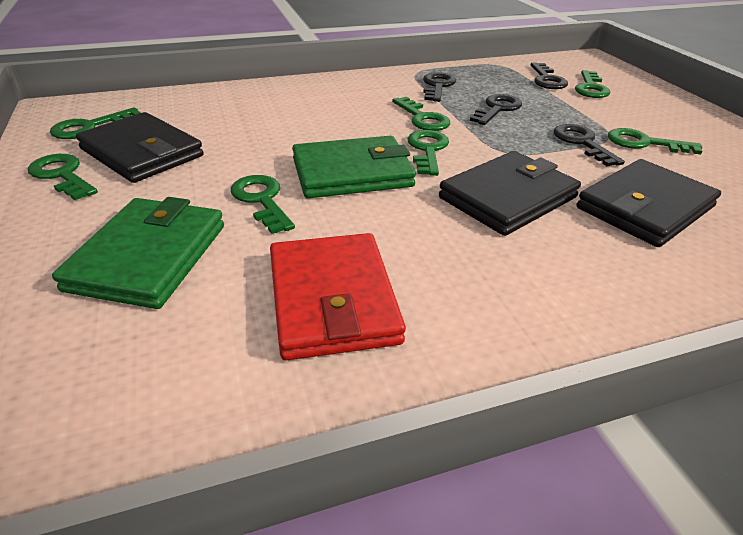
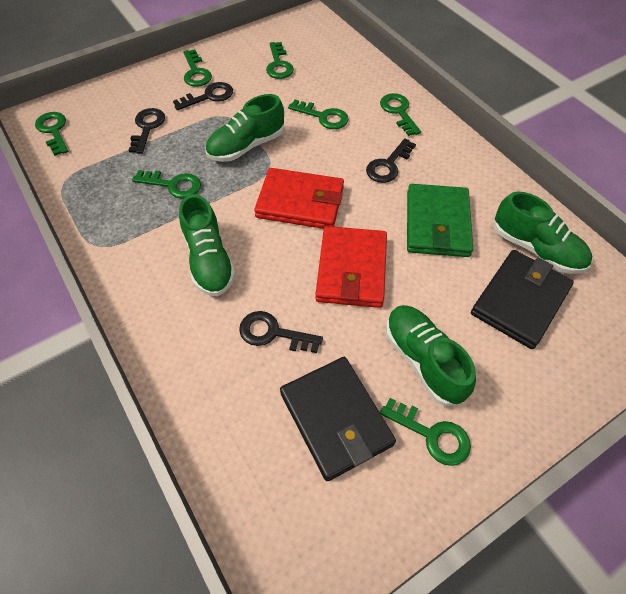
black wallet: [76,112,204,183] [439,151,581,236] [576,159,721,247] = 3 -> [280,357,396,481] [471,250,574,349] = 2
green shoe: none = 0 -> [179,194,236,296] [205,94,285,162] [386,305,476,406] [494,191,592,274] = 4
green wallet: [52,197,224,309] [292,136,416,198] = 2 -> [407,184,473,257] = 1
red wallet: [270,233,406,360] = 1 -> [254,168,344,229] [315,226,387,308] = 2

